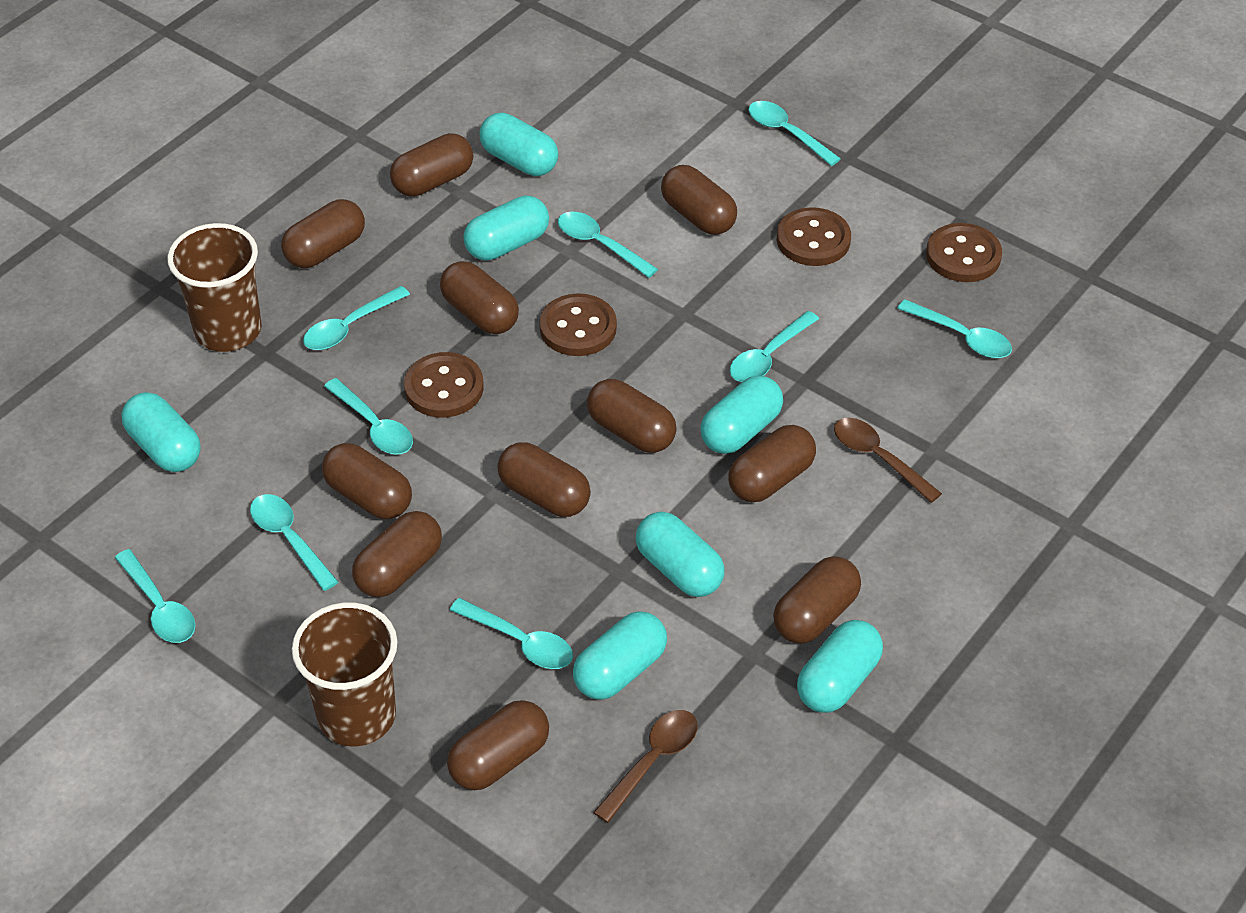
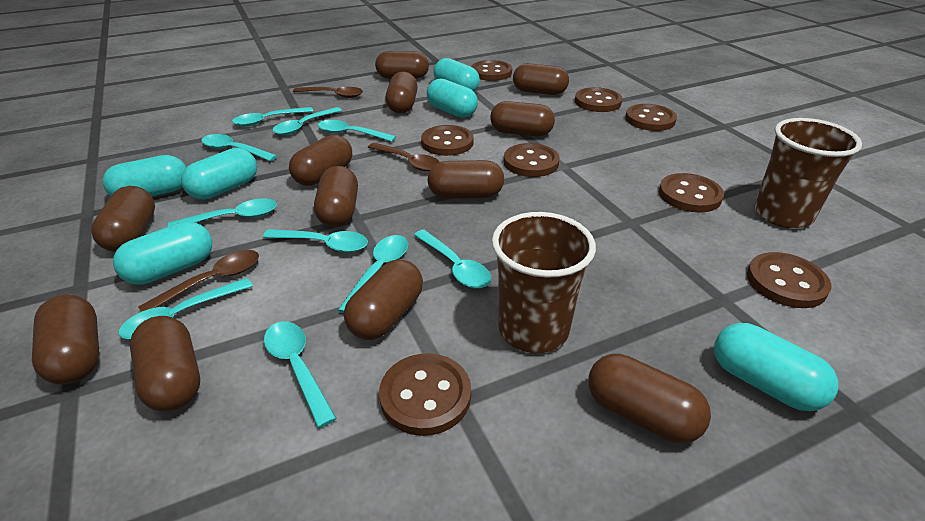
brown button: [404,352,484,418] [539,293,617,356] [777,207,851,266] [926,223,1002,282] = 4 -> [379,353,471,436] [421,125,474,156] [471,60,512,81] [504,143,560,177] [575,87,622,112] [625,104,677,131] [659,173,724,213] [747,252,831,308] = 8
brown capsule: [281,199,365,268] [322,443,412,519] [352,511,442,597] [390,133,473,197] [440,261,519,334] [447,700,549,790] [497,442,591,517] [587,379,677,453] [661,165,737,235] [728,425,816,502] [773,556,861,644] = 11 -> [32,294,99,384] [91,186,155,252] [130,316,200,412] [289,135,352,186] [314,166,358,227] [344,259,423,340] [375,51,429,79] [385,71,418,114] [428,160,504,199] [490,101,555,137] [513,63,569,95] [588,354,711,443] = 12
brown spoon: [593,710,697,823] [834,418,942,503] = 2 -> [138,250,259,312] [293,87,363,98] [368,143,439,171] = 3
turquoise capsule: [121,392,201,472] [463,196,549,261] [479,113,558,176] [573,611,667,700] [636,512,724,597] [700,375,783,454] [797,620,883,713] = 7 -> [103,155,186,196] [113,222,212,285] [181,148,257,199] [427,78,478,118] [434,58,480,91] [714,323,838,411] = 6
turquoise spoon: [115,549,195,643] [250,494,338,591] [303,286,410,350] [324,378,413,455] [450,598,573,669] [558,212,658,278] [730,311,819,382] [748,101,841,166] [897,299,1012,358] = 9 -> [119,278,253,339] [168,198,277,227] [201,134,277,161] [232,107,313,127] [263,229,368,253] [264,321,337,428] [273,107,342,135] [318,120,396,142] [338,235,408,313] [414,230,492,289] = 10

